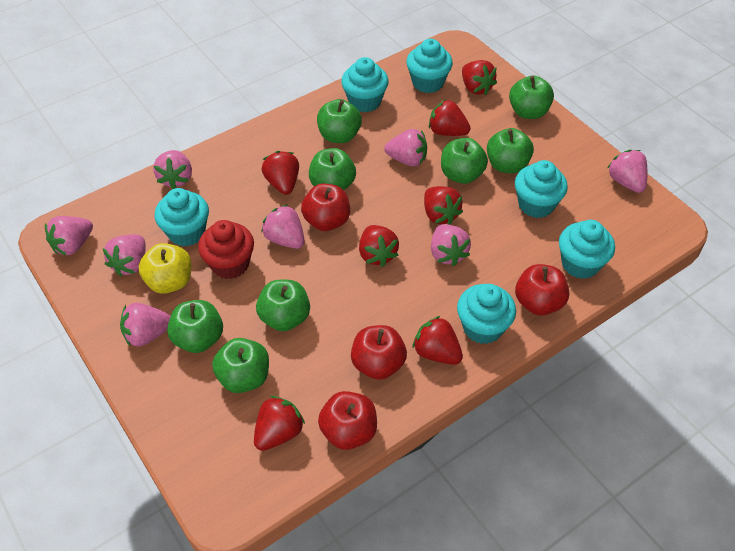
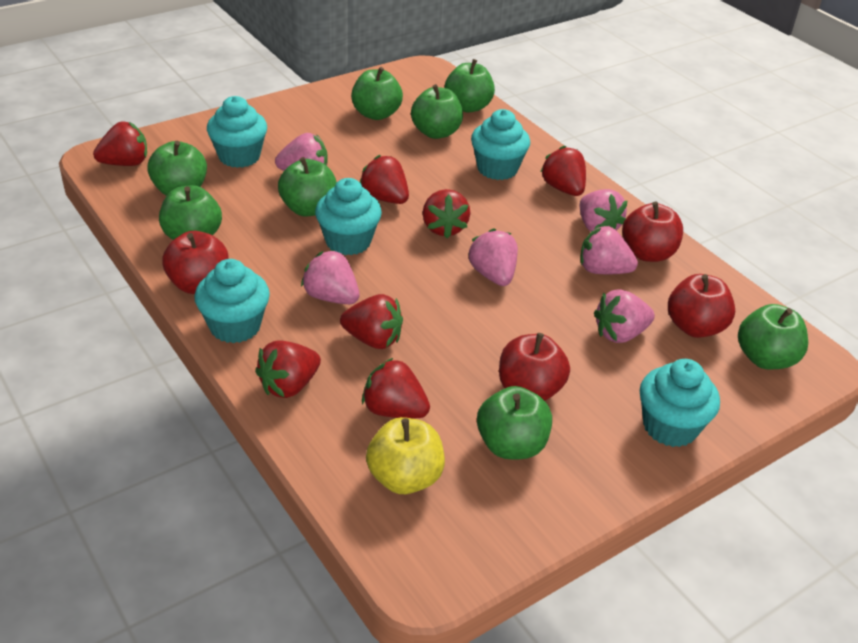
pink strawberry: [45,216,93,256] [103,234,145,276] [120,303,171,347] [153,150,192,189] [261,205,304,249] [384,129,427,166] [431,224,471,266] [608,150,648,193] = 8 -> [275,133,328,171] [301,250,360,304] [468,229,518,286] [580,189,627,232] [580,225,638,274] [594,289,655,343] = 6
red cupcake: [198,220,254,279] = 1 -> none = 0
turquoise cupcake: [155,188,209,246] [341,57,389,113] [406,39,453,93] [457,284,516,344] [515,160,568,218] [559,220,615,279] = 6 -> [194,259,270,343] [207,96,267,168] [315,178,382,255] [471,109,530,180] [640,359,720,447] = 5

